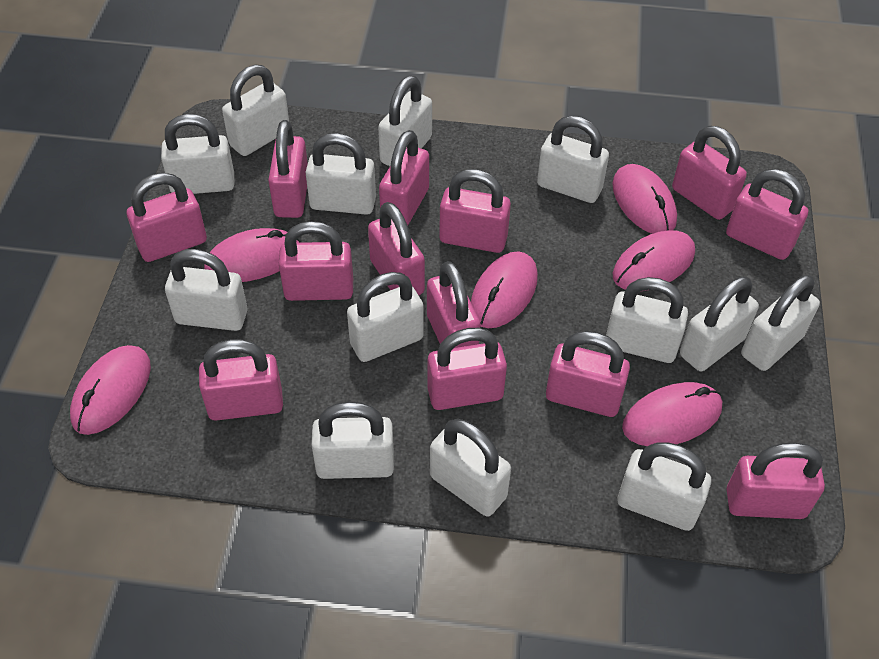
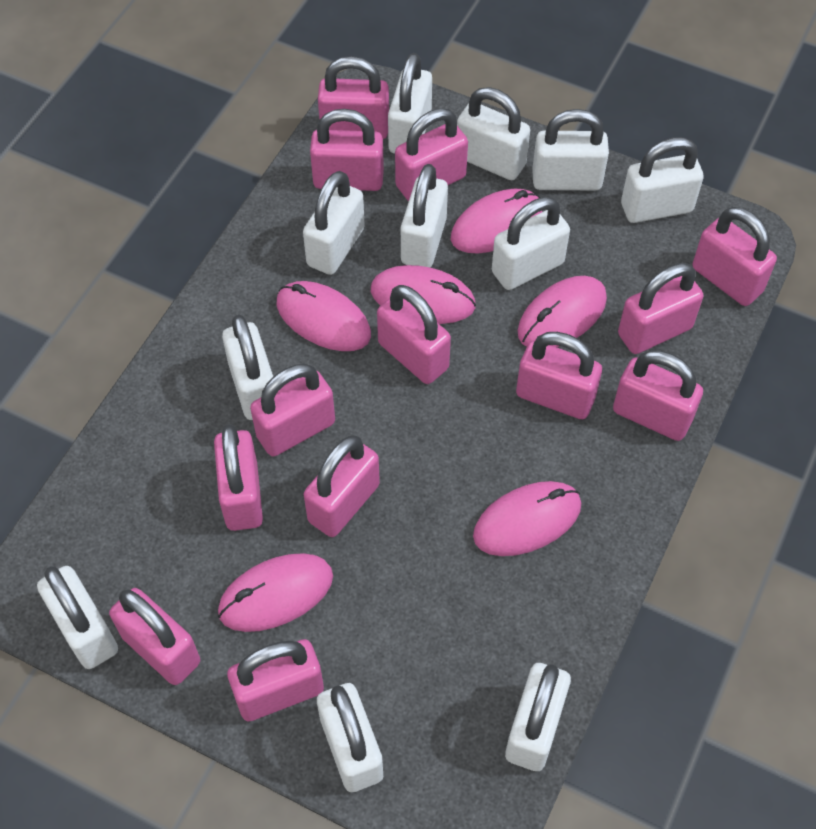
white padlock: [161,114,234,194] [165,249,248,331] [222,65,289,156] [305,133,376,215] [311,402,394,479] [347,272,424,362] [378,75,432,166] [430,419,511,517] [537,116,609,203] [606,277,688,363] [618,442,711,531] [680,277,759,371] [741,275,820,371] = 13 -> [37,566,118,669] [222,315,273,420] [303,171,365,275] [317,683,383,792] [388,53,432,154] [401,164,448,268] [457,87,530,180] [492,197,570,290] [505,663,571,771] [532,109,609,191] [621,137,704,223] = 11

